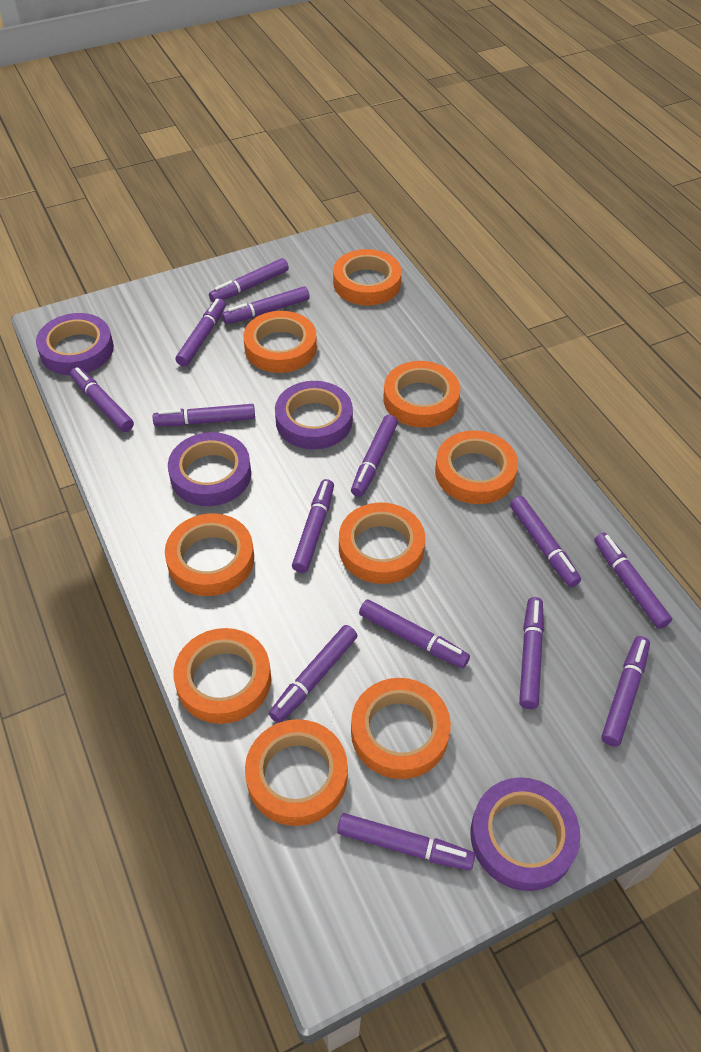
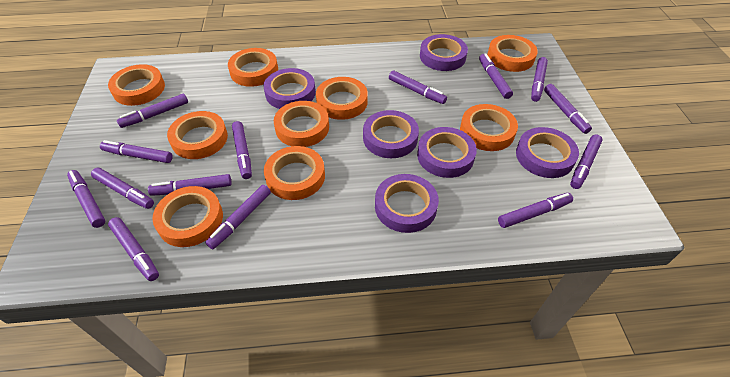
purple tape: [36,313,114,375] [168,432,251,506] [275,381,353,450] [471,777,581,891] = 4 -> [264,68,316,109] [363,110,419,158] [375,174,439,233] [417,127,477,178] [420,34,468,71] [516,127,579,178] = 6

